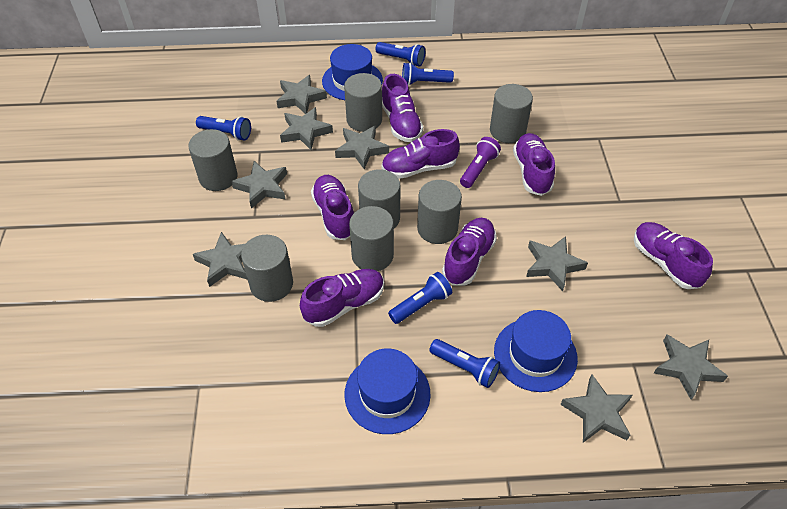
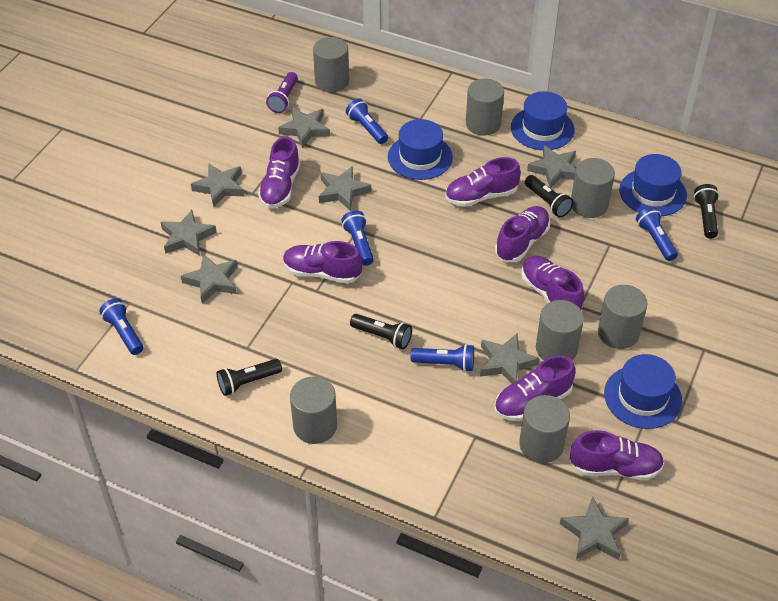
black flashlight: none = 0 -> [217,359,282,396] [350,314,412,349] [525,175,573,217] [694,184,719,239] = 4
blue hat: [322,44,383,100] [344,349,431,434] [494,310,578,392] = 3 -> [388,119,453,180] [511,91,575,150] [604,354,682,429] [619,154,687,217] = 4

